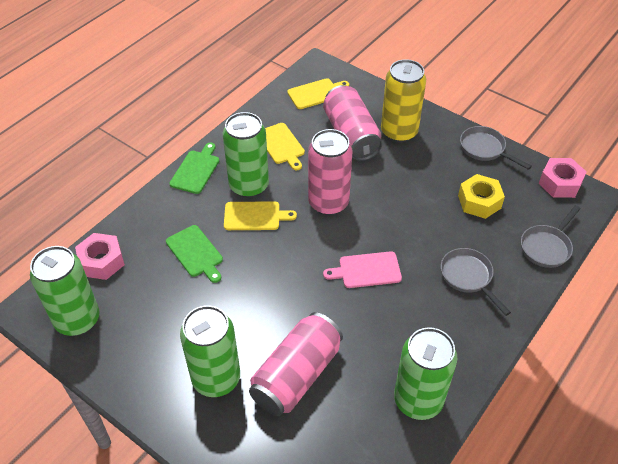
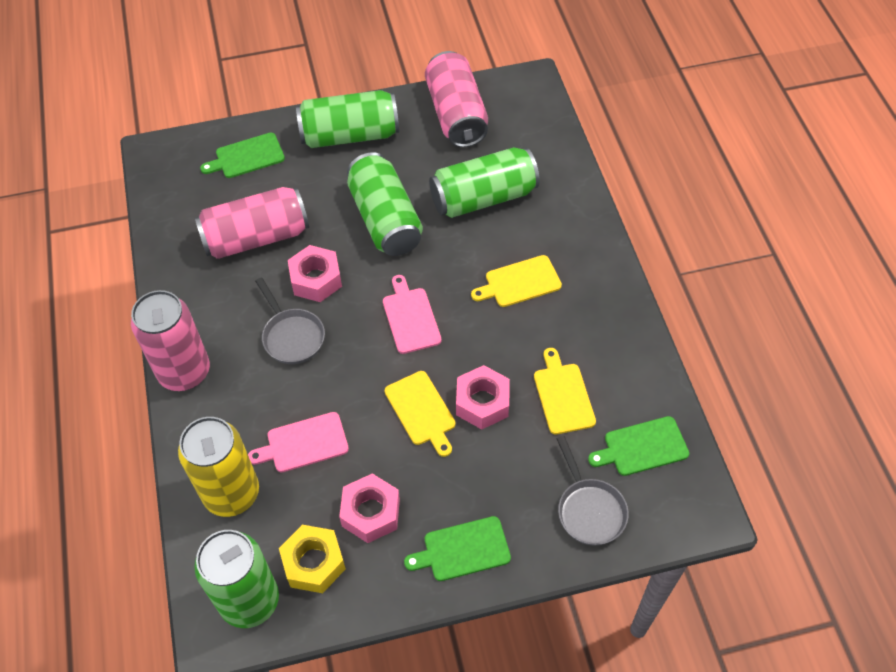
green cutting board: [166,225,223,283] [169,143,219,194] = 2 -> [200,133,285,178] [404,516,511,581] [588,416,689,476] = 3
grey pan: [441,248,511,316] [460,126,532,170] [521,205,581,268] = 3 -> [255,278,325,364] [557,436,629,546] = 2
pink cutting board: [323,251,402,288] = 1 -> [248,412,349,472] [383,275,442,354] = 2
pink nut: [75,233,125,280] [538,158,587,198] = 2 -> [288,245,342,302] [339,473,400,543] [456,365,510,429] = 3

